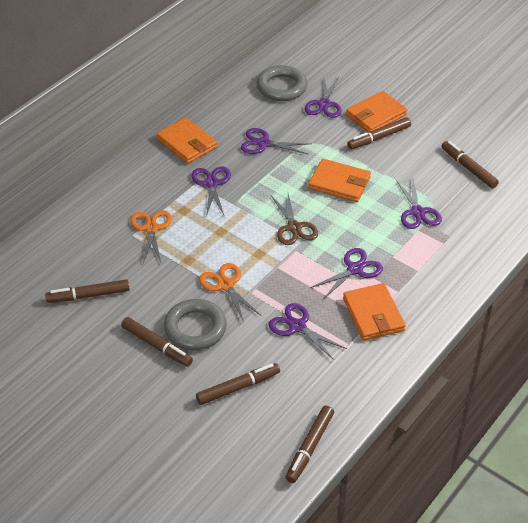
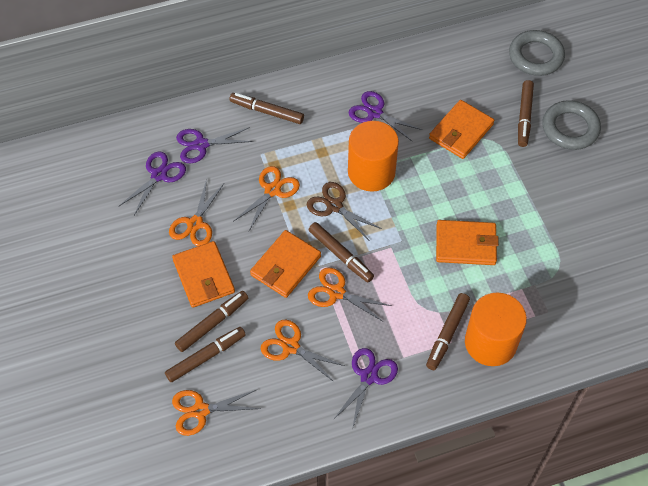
orange cylinder: none = 0 -> [348,121,399,192] [465,292,527,366] = 2
orange scissors: [131,210,172,264] [199,263,260,322] = 2 -> [169,179,224,246] [172,390,261,436] [233,166,300,231] [261,320,345,382] [308,267,391,322] = 5
purple scissors: [191,166,231,217] [241,128,311,155] [268,303,347,360] [304,77,342,118] [310,248,383,299] [396,179,442,229] = 6 -> [118,151,186,215] [176,127,253,163] [333,348,398,429] [349,91,422,142] = 4

